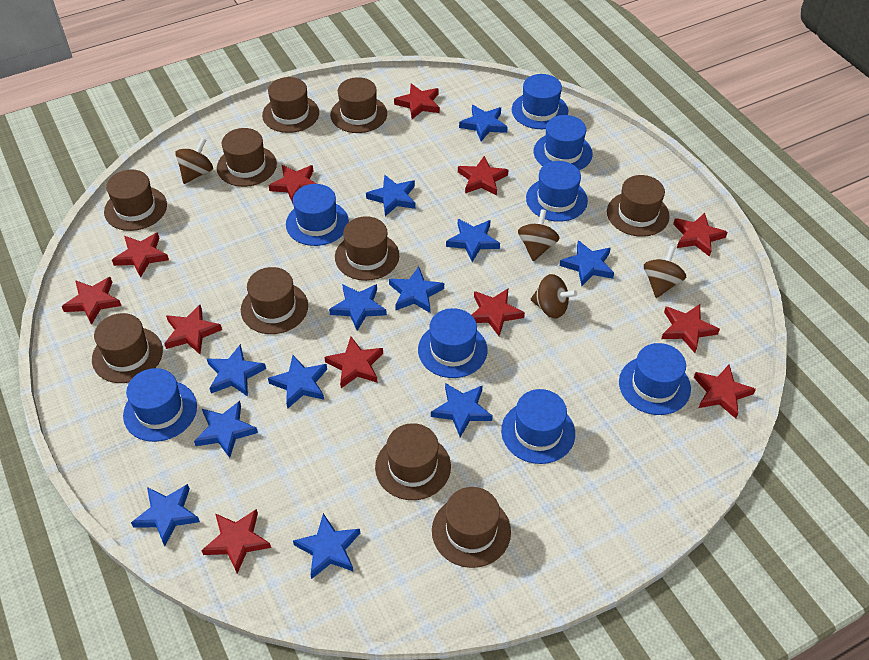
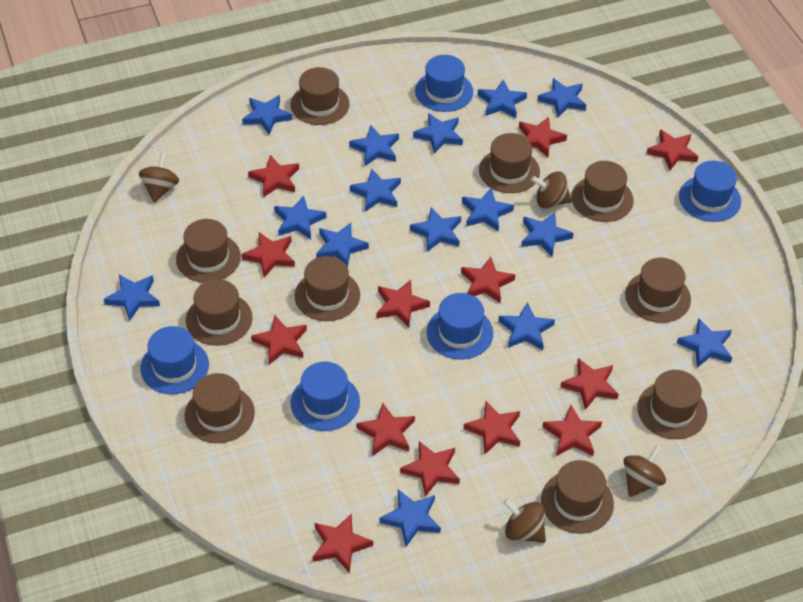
blue hat: [123,368,197,442] [286,184,349,246] [418,308,487,378] [501,389,575,464] [512,74,568,129] [526,161,588,222] [534,115,593,170] [619,343,691,415] = 8 -> [140,326,209,394] [290,362,360,431] [415,55,473,112] [427,293,493,360] [679,161,741,222] = 5
blue star: [131,484,200,546] [194,401,258,458] [207,344,266,397] [268,355,327,409] [293,513,360,579] [329,284,387,331] [366,175,416,216] [389,266,444,313] [431,383,493,437] [446,219,500,262] [459,105,508,141] [560,240,614,286] = 12 -> [104,275,160,321] [242,95,292,135] [274,195,327,239] [316,223,369,267] [349,125,399,166] [350,169,401,212] [380,490,441,547] [410,207,461,252] [413,113,463,154] [462,188,514,232] [478,79,527,118] [498,302,555,350] [521,212,574,256] [537,78,586,117] [677,319,732,368] = 15
red star: [61,277,121,325] [112,232,169,277] [164,305,222,354] [201,509,271,574] [268,165,316,204] [324,337,383,388] [394,83,440,119] [458,156,508,196] [472,288,525,336] [662,304,720,353] [673,213,728,257] [694,364,756,419] = 12 -> [241,232,295,278] [248,155,299,198] [251,315,307,365] [313,513,373,573] [356,403,415,455] [377,280,430,328] [400,441,460,497] [461,257,515,303] [464,401,520,454] [519,117,567,157] [542,405,602,456] [561,358,619,410] [646,129,698,170] = 13

